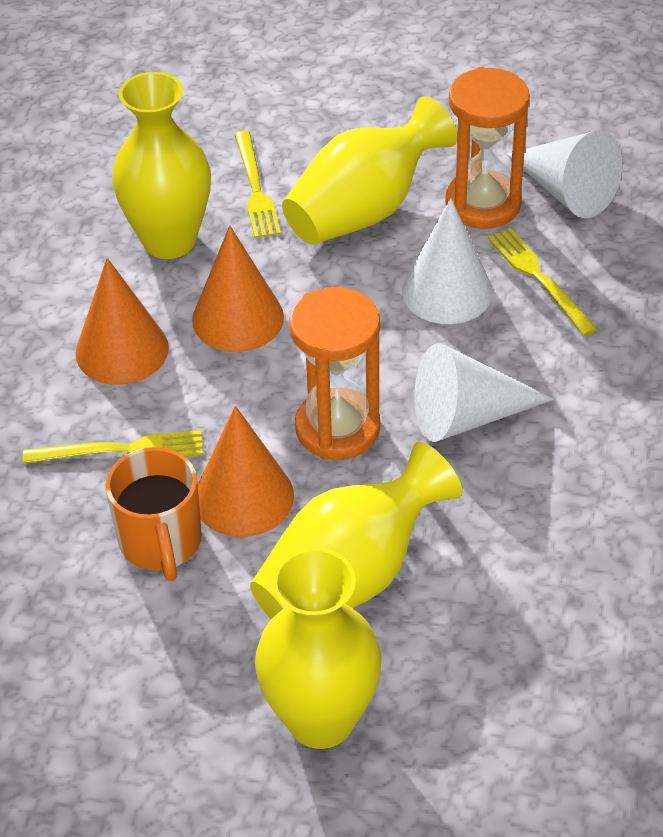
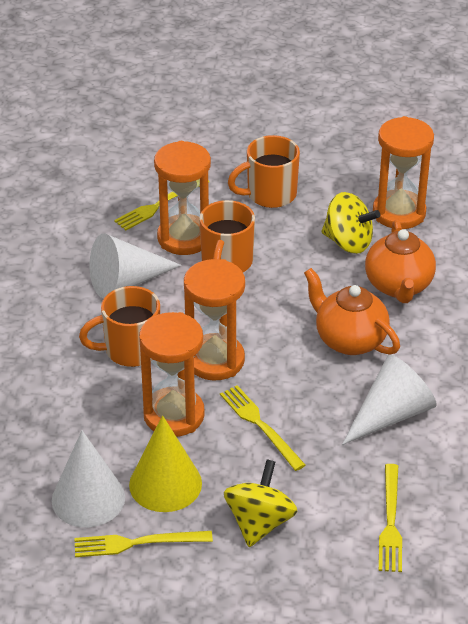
orange cone: [76,258,169,385] [192,226,284,352] [198,406,294,537] = 3 -> none = 0
orange hourglass: [289,287,380,460] [445,67,530,229] = 2 -> [139,312,205,437] [154,141,211,255] [184,259,245,381] [373,116,434,229] = 4
orange mug: [105,447,202,581] = 1 -> [79,286,160,367] [199,200,255,272] [228,135,300,208] = 3
orange teapot: none = 0 -> [304,268,400,355] [365,220,436,303] = 2
yellow cone: none = 0 -> [129,415,202,512] = 1
yellow fork: [23,431,203,464] [234,131,281,238] [488,228,597,336] = 3 -> [75,531,213,557] [114,180,209,231] [220,385,306,471] [379,464,402,572] = 4
yellow spinning top: none = 0 -> [224,459,298,547] [321,192,380,254] = 2
yellow vase: [112,72,211,259] [250,442,462,619] [255,547,381,749] [282,96,457,245] = 4 -> none = 0

